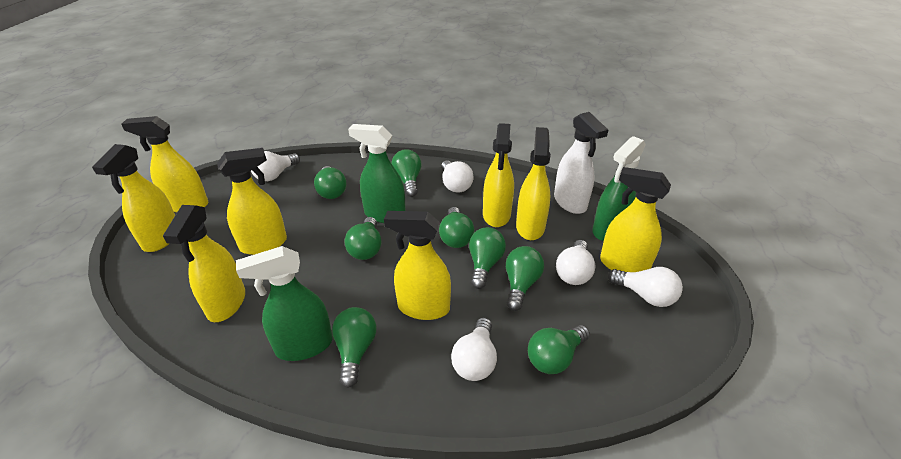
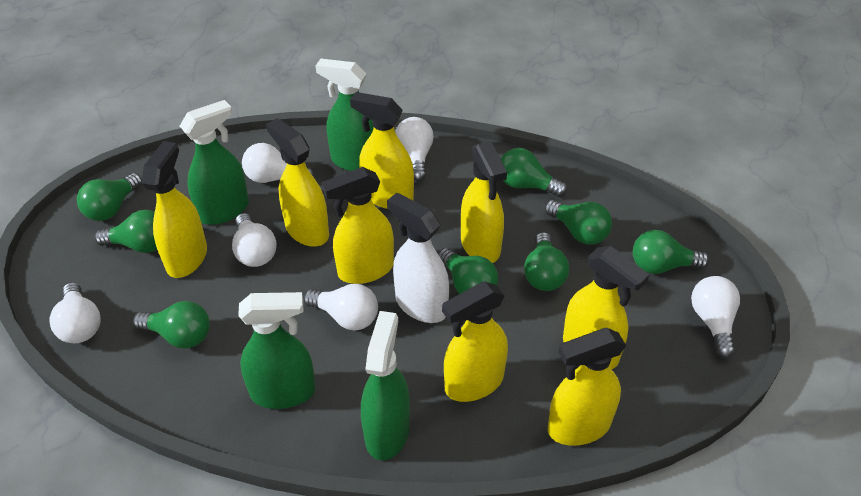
green spray bottle: [236,246,333,361] [348,124,406,223] [592,136,646,241] = 3 -> [180,100,249,225] [238,292,316,409] [316,59,374,171] [361,311,410,460] = 4
white light bulb: [251,151,300,181] [441,160,473,193] [451,318,497,381] [556,240,596,285] [608,267,683,307] = 5 -> [50,282,100,343] [232,213,277,267] [242,143,314,183] [304,284,378,330] [395,117,434,182] [691,276,740,358] = 6

